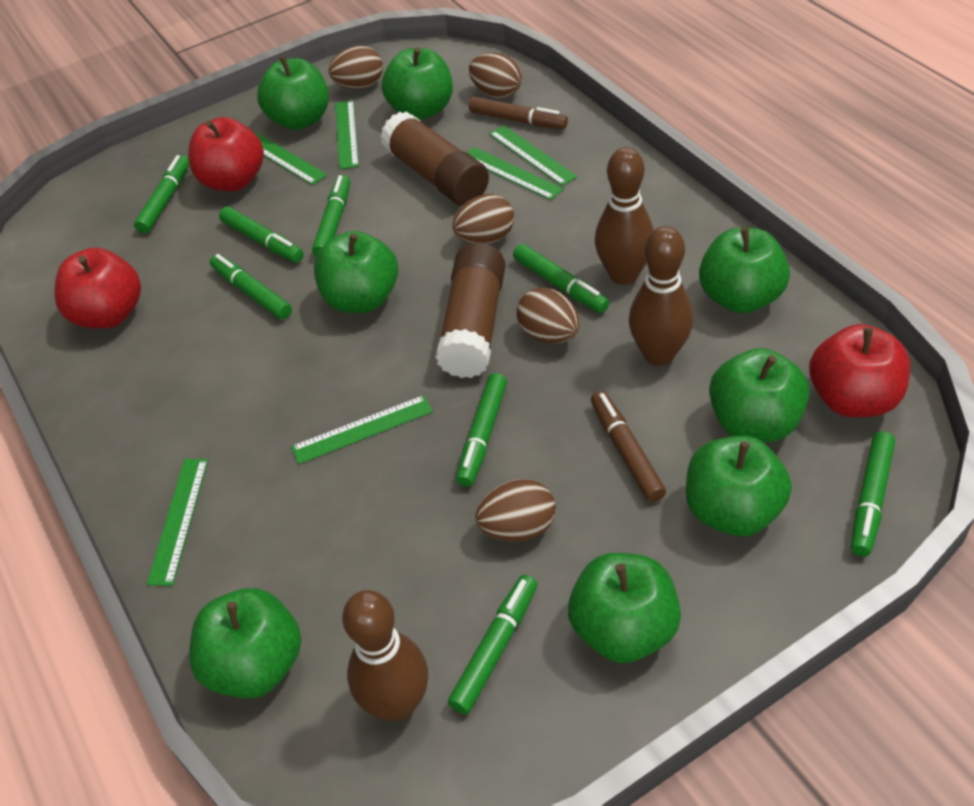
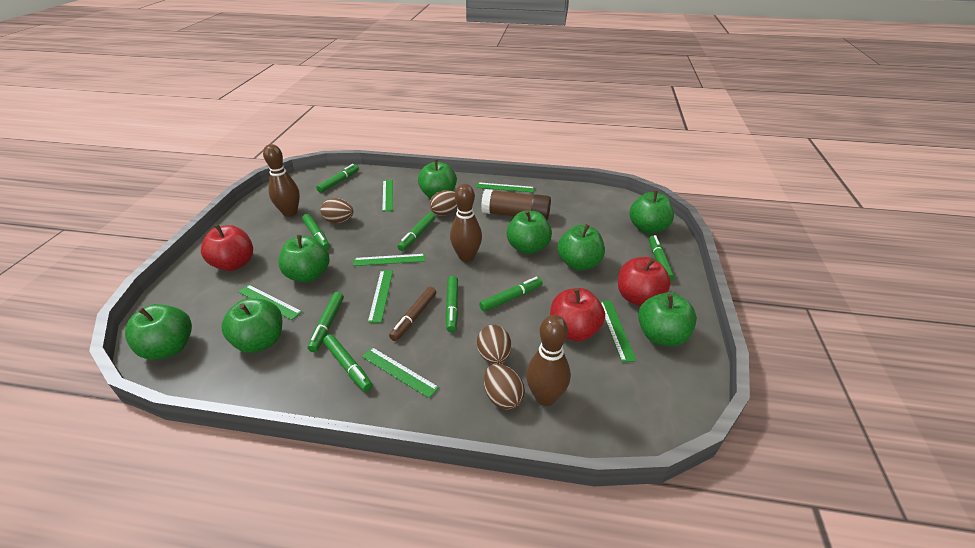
brown egg: [329,45,383,89] [452,194,514,244] [469,53,522,98] [475,479,556,542] [517,287,580,344] = 5 -> [321,198,353,223] [430,190,458,216] [477,325,511,364] [484,364,525,410] = 4
brown glue stick: [380,111,489,206] [435,243,505,378] = 2 -> [481,189,551,220] = 1
brown marker: [469,97,568,129] [591,391,666,502] = 2 -> [389,287,436,341] = 1
green ruler: [147,459,208,586] [255,132,327,185] [291,395,433,464] [335,100,359,169] [467,147,564,200] [489,125,578,186] = 6 -> [238,285,302,320] [353,254,425,266] [362,347,439,398] [368,270,393,323] [382,180,393,212] [476,182,535,193] [600,301,637,362] = 7

